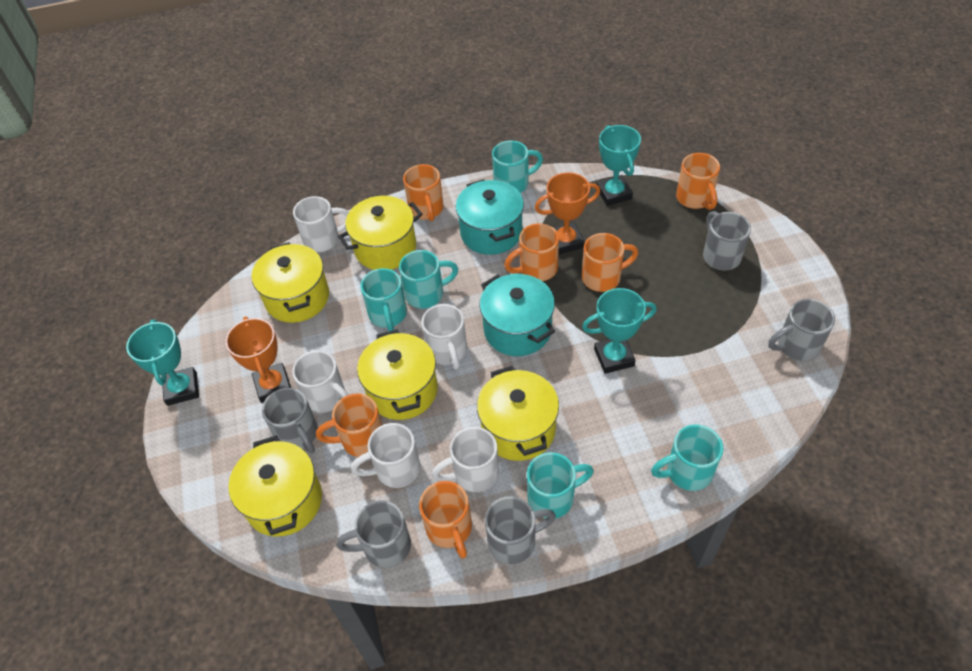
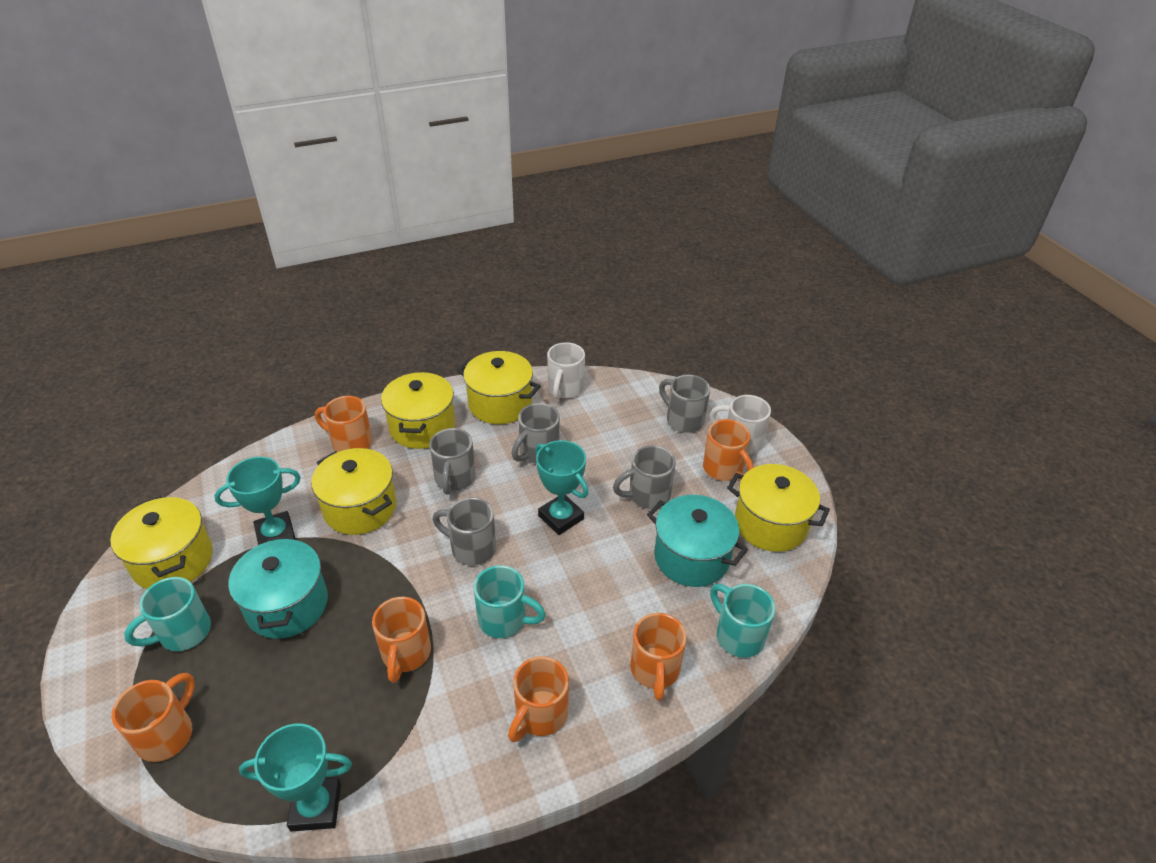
orange trophy: [225,317,291,403] [535,172,600,255] = 2 -> none = 0
turquoise mug: [361,268,407,331] [399,250,458,309] [492,140,543,193] [527,452,594,519] [651,425,723,491] = 5 -> [124,577,211,651] [474,565,546,638] [710,584,775,658] = 3
white mug: [292,350,348,413] [293,196,349,252] [351,423,420,488] [421,304,467,370] [432,427,499,492] = 5 -> [547,342,585,399] [709,395,771,454] = 2

